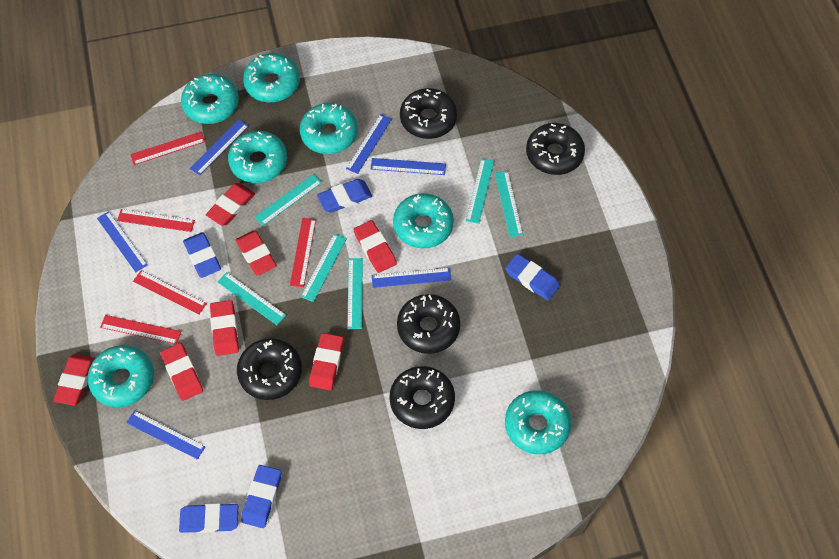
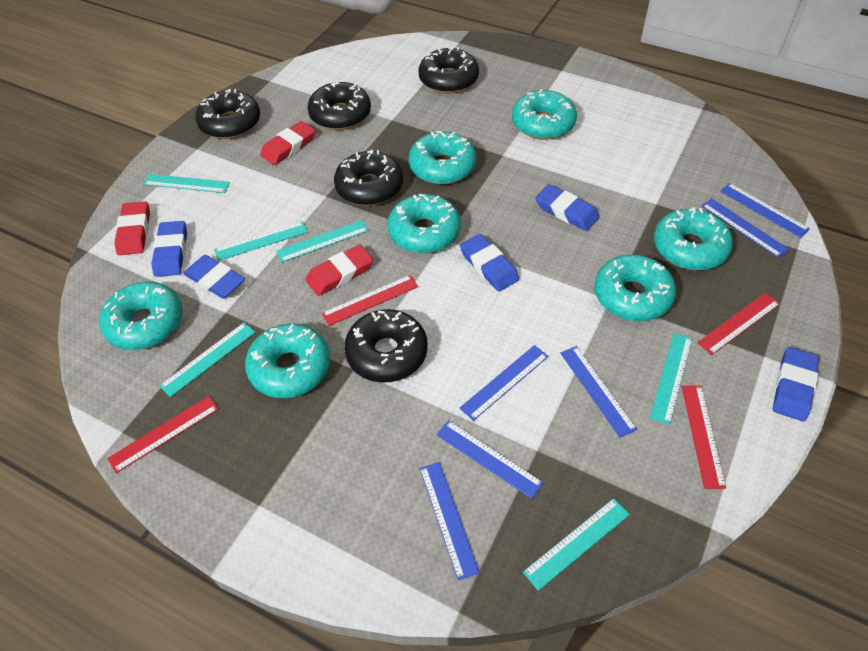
red eraser: [53,354,95,406] [160,343,203,401] [206,183,255,226] [210,300,239,356] [236,230,277,276] [309,333,344,390] [354,220,397,273] = 7 -> [114,201,150,255] [260,121,316,165] [306,244,373,296] = 3
red ruler: [100,315,181,344] [117,209,195,232] [130,132,205,165] [133,271,207,315] [290,218,316,287] = 5 -> [107,396,219,473] [322,275,418,326] [682,385,726,489] [697,293,780,355] = 4

